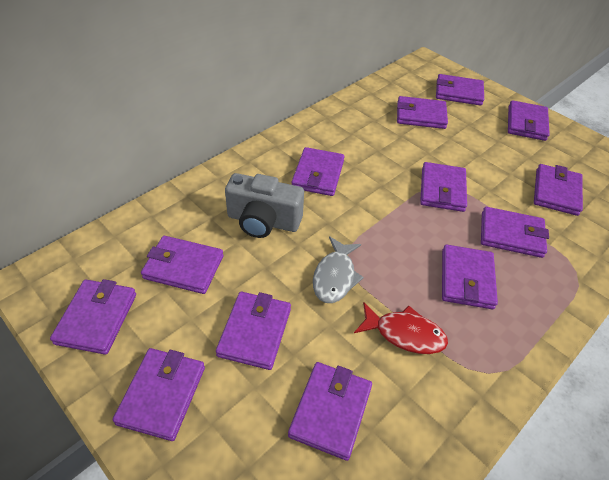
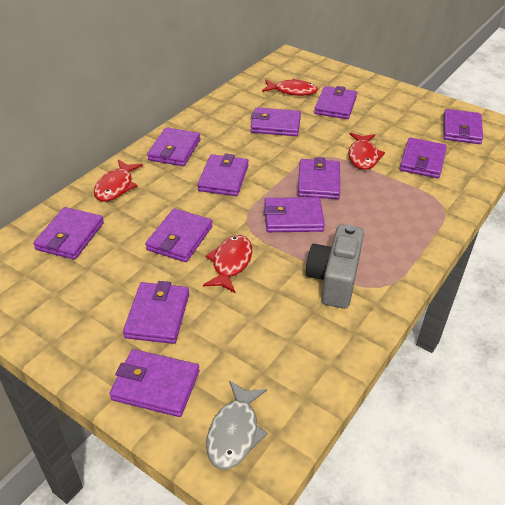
purple wallet: [50,279,136,355] [113,348,205,441] [141,236,223,294] [216,292,291,370] [288,362,372,461] [291,147,345,196] [397,96,448,129] [420,162,467,212] [436,74,484,106] [442,245,498,309] [481,207,549,258] [508,100,550,141] [534,164,583,216] = 13 -> [33,207,104,260] [109,349,200,417] [123,281,189,344] [145,209,213,262] [147,127,200,166] [197,154,249,196] [250,107,301,136] [264,197,325,232] [298,157,340,199] [314,86,357,119] [400,137,447,178] [443,109,483,144] = 12
red fish: [354,302,448,354] = 1 -> [94,160,143,202] [203,235,252,293] [262,78,318,96] [348,133,385,170] = 4

